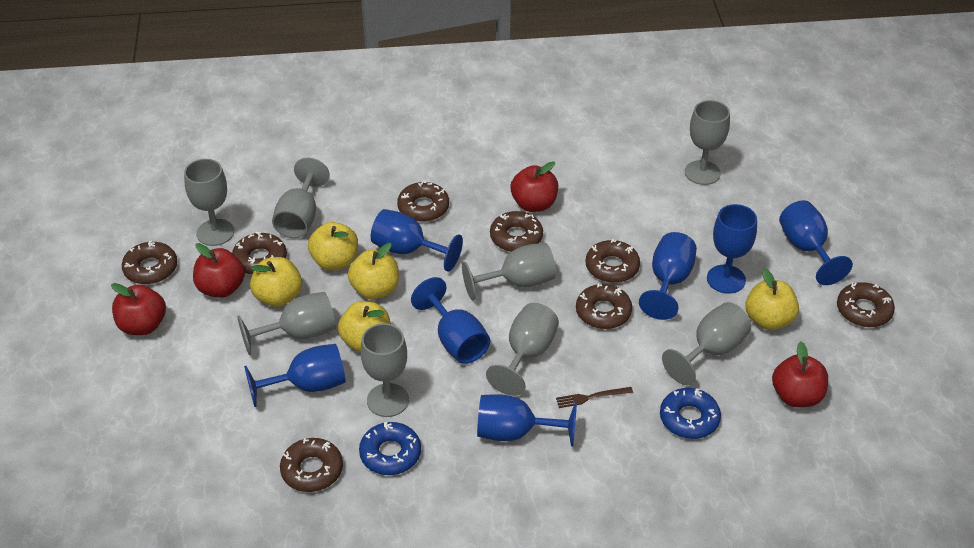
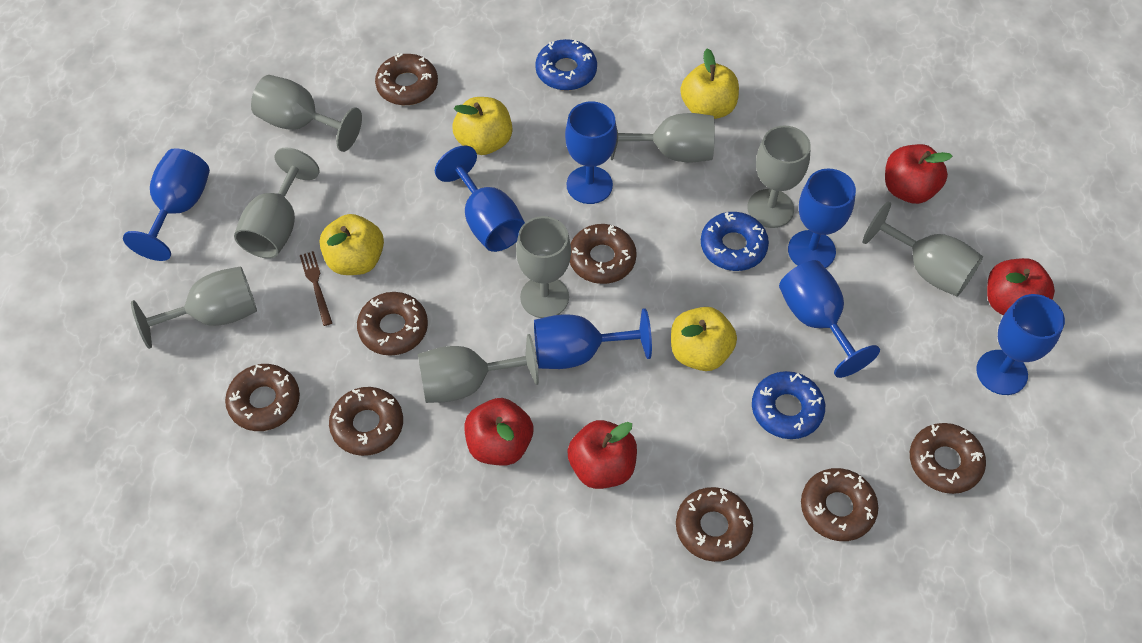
blue donut: [359,422,421,475] [660,388,721,439] = 2 -> [535,39,597,91] [701,212,769,271] [752,371,825,439] = 3
yellow apple: [250,257,302,307] [308,222,358,271] [338,301,391,352] [348,243,399,299] [745,268,799,330] = 5 -> [320,214,384,275] [453,97,512,155] [671,307,737,371] [680,49,739,119] = 4

